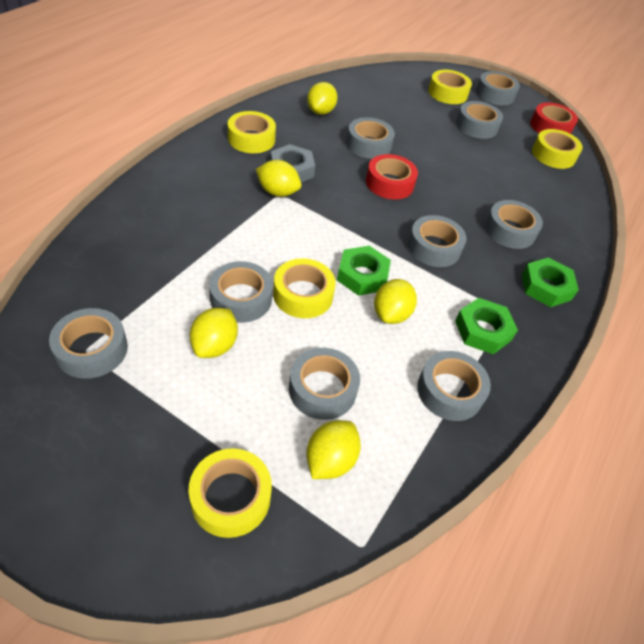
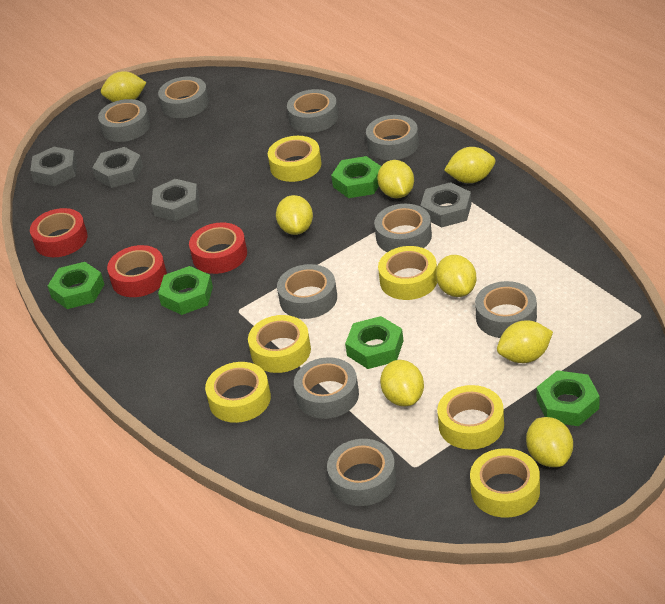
green nut: [337,246,391,296] [455,298,518,354] [522,257,579,307] = 3 -> [48,262,105,309] [158,266,213,315] [331,156,381,198] [345,316,403,369] [536,370,600,426] = 5
grey nut: [270,144,315,182] = 1 -> [30,147,77,186] [92,147,143,188] [151,179,199,222] [420,182,472,228] = 4
red tape: [366,154,418,199] [530,102,578,134] = 2 -> [30,208,88,257] [107,245,167,297] [189,222,247,274] = 3
yellow lemon: [190,308,238,358] [256,160,301,197] [306,420,361,479] [307,82,338,115] [374,279,417,324] = 5 -> [101,71,147,102] [276,195,313,235] [377,160,414,198] [380,360,424,406] [436,255,476,297] [444,147,495,183] [497,321,553,363] [526,417,573,467] = 8
yellow tape: [189,448,272,538] [228,111,276,153] [273,258,336,318] [428,70,472,104] [532,129,583,169] = 5 -> [205,362,271,423] [248,315,311,373] [268,136,321,182] [378,246,437,300] [437,385,504,450] [470,448,540,518] = 6

